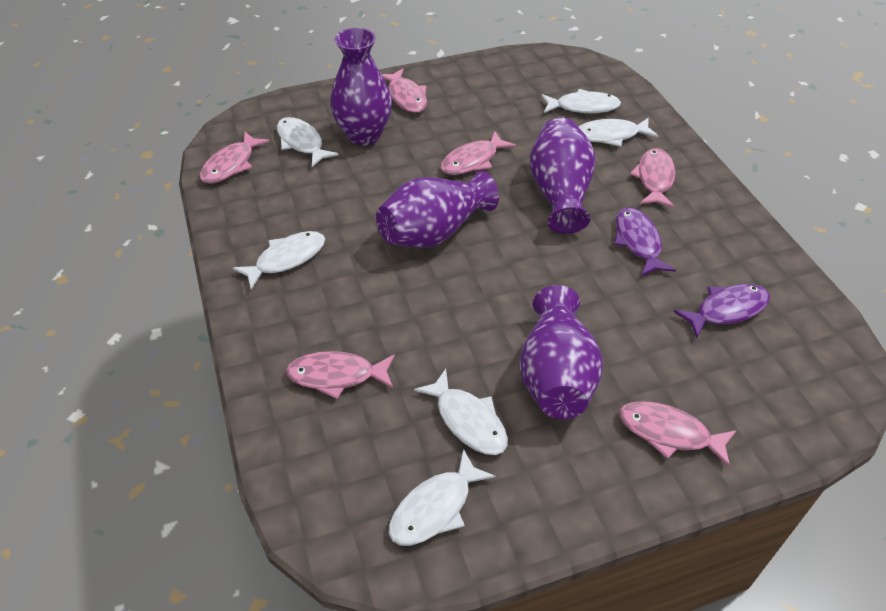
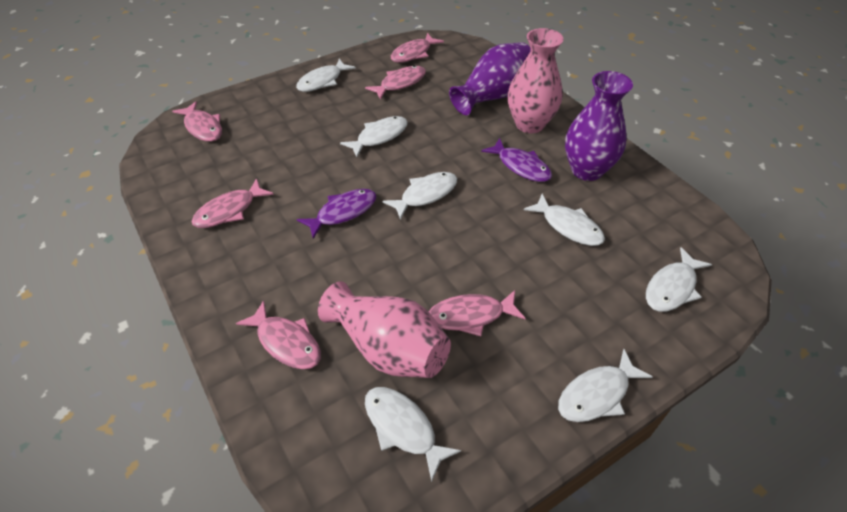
pink vase: none = 0 -> [318,281,451,378] [508,28,564,133] = 2
purple vase: [330,28,392,146] [376,171,499,248] [519,285,603,419] [530,118,596,234] = 4 -> [449,42,531,115] [565,71,633,181] = 2
white fish: [233,231,325,290] [277,117,339,167] [389,448,496,546] [414,369,508,455] [541,89,621,113] [579,117,658,147] = 6 -> [296,58,356,92] [340,116,408,157] [365,387,461,482] [382,172,457,220] [524,194,605,246] [558,349,652,422] [646,247,712,312] = 7

